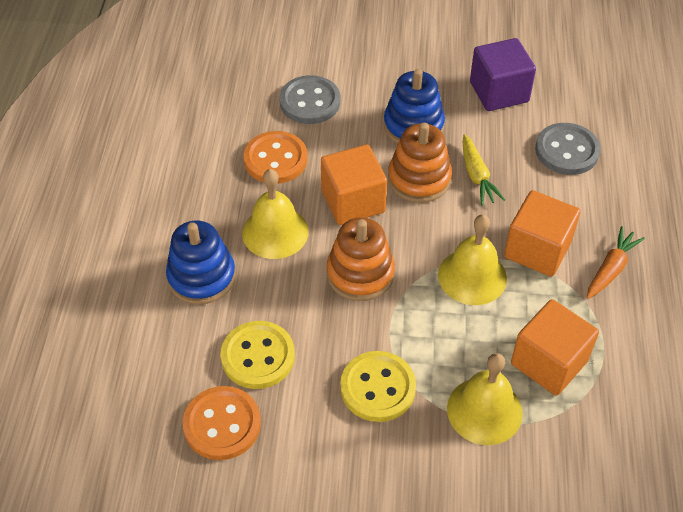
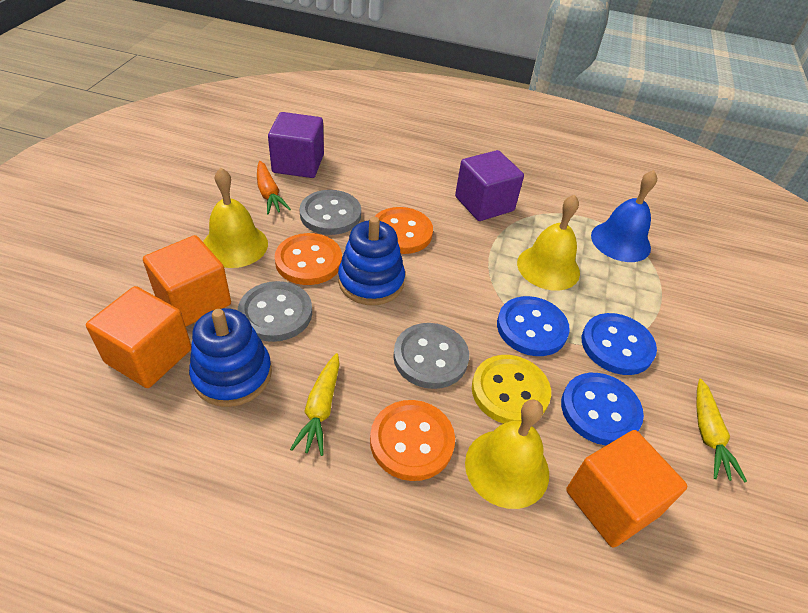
blue bell: none = 0 -> [591,170,657,262] = 1
blue button: none = 0 -> [497,296,570,356] [561,373,644,445] [582,313,657,375] = 3
grey button: [279,75,340,124] [535,123,601,175] = 2 -> [238,281,312,342] [299,190,361,235] [393,323,469,389] = 3
orange button: [183,386,261,460] [243,131,308,184] = 2 -> [275,233,342,285] [370,400,455,481] [374,207,433,254] = 3
orange stacking toy: [327,217,395,301] [388,123,452,203] = 2 -> none = 0
purple cube: [470,38,536,111] = 1 -> [268,112,324,178] [455,150,524,221] = 2
yellow button: [220,321,295,389] [340,351,416,422] = 2 -> [472,355,551,424] = 1
yellow carrot: [463,134,505,205] = 1 -> [290,353,340,456] [696,379,747,483] = 2

